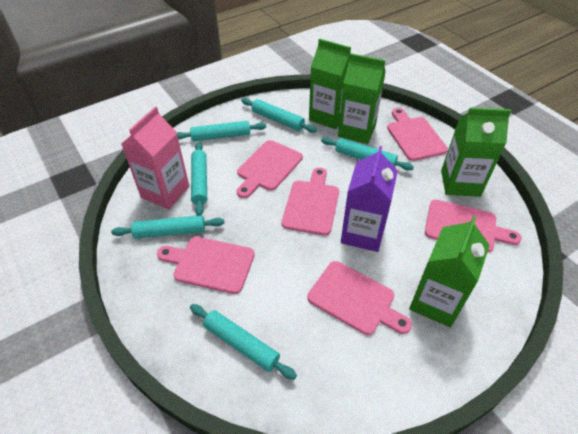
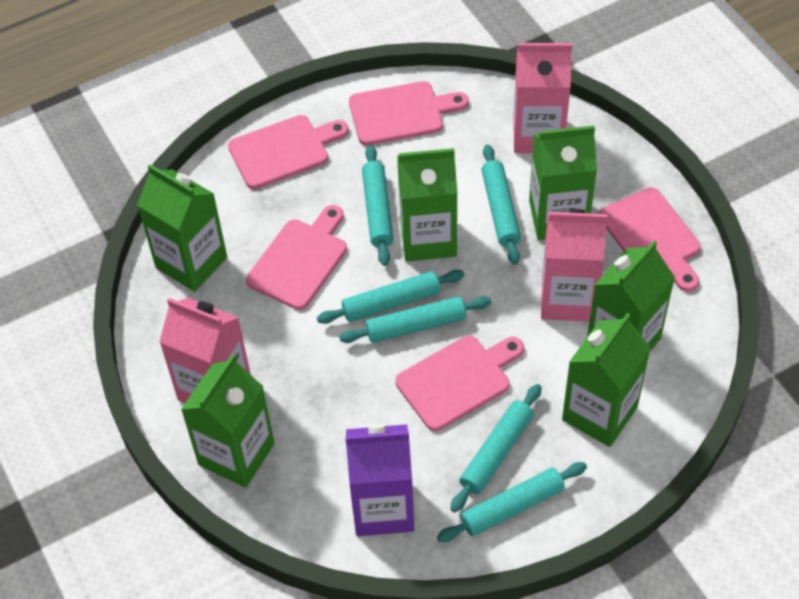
green carton: [309,38,351,129] [338,53,386,144] [409,216,490,327] [441,108,511,197] = 4 -> [137,164,227,292] [181,355,274,488] [397,148,457,261] [529,125,597,240] [562,313,651,447] [587,241,675,351] = 6
pink carton: [121,107,189,209] = 1 -> [159,298,251,403] [513,43,572,153] [541,209,607,322] = 3
pink cutting board: [157,237,255,294] [237,140,303,198] [282,167,339,236] [307,261,412,335] [387,108,448,161] [425,200,522,252] = 6 -> [228,115,349,189] [246,205,347,310] [349,81,469,145] [395,336,524,431] [599,187,701,292] = 5

